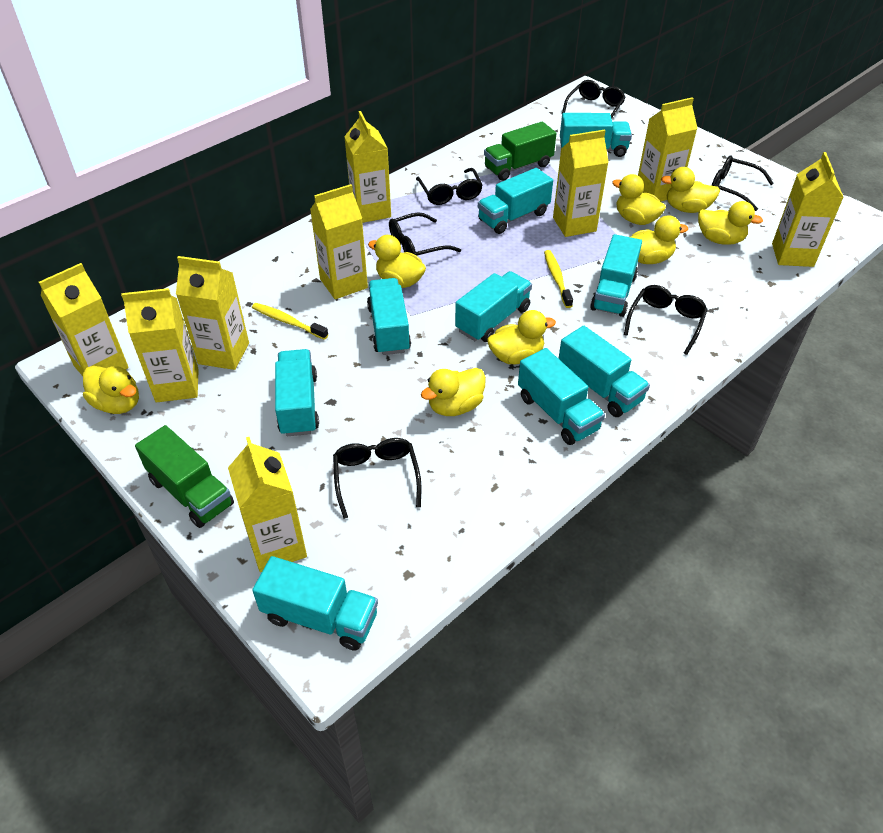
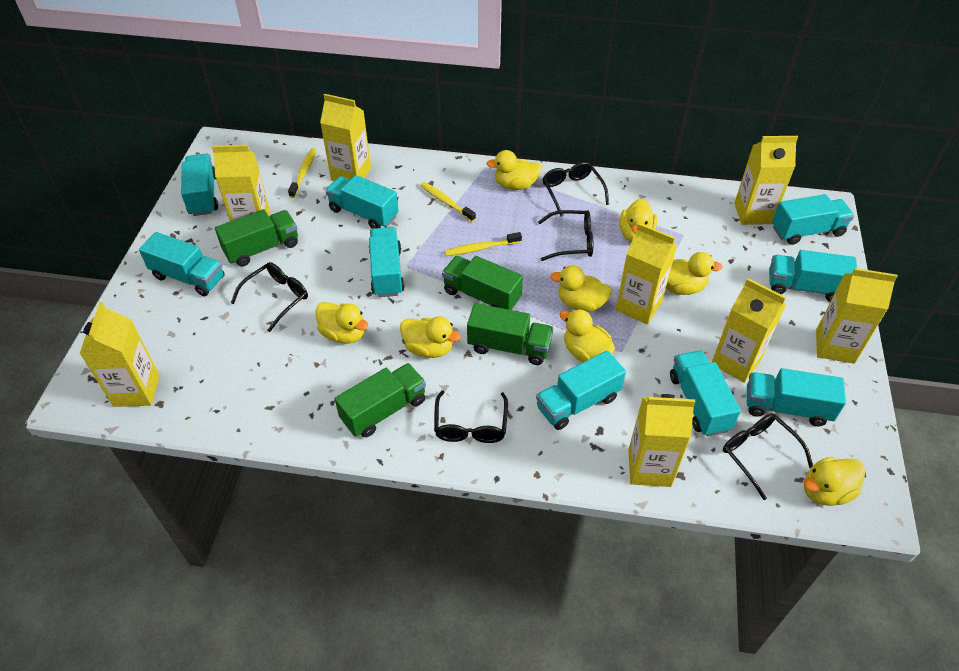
black glasses: [333,438,421,519] [389,212,461,256] [416,168,482,205] [562,80,626,119] [624,285,708,355] [711,156,774,211] = 6 -> [231,262,308,332] [434,390,508,443] [538,210,593,261] [542,162,609,217] [723,413,813,500] = 5
green truck: [135,425,234,528] [484,122,557,181] = 2 -> [215,209,298,267] [335,363,426,438] [442,256,523,310] [467,303,553,365] = 4
yellow carton: [39,263,129,376] [121,288,199,402] [176,256,249,370] [228,437,307,572] [310,184,368,299] [344,111,391,223] [553,129,609,237] [638,97,698,202] [772,152,844,267] = 9 -> [80,302,160,407] [212,145,270,221] [320,94,371,181] [616,223,677,324] [628,394,695,487] [712,278,786,383] [734,136,798,225] [816,268,898,364] = 8
yellow toothbrush: [252,303,328,340] [544,250,573,308] = 2 -> [288,148,317,198] [420,182,476,222] [445,232,522,256] = 3

